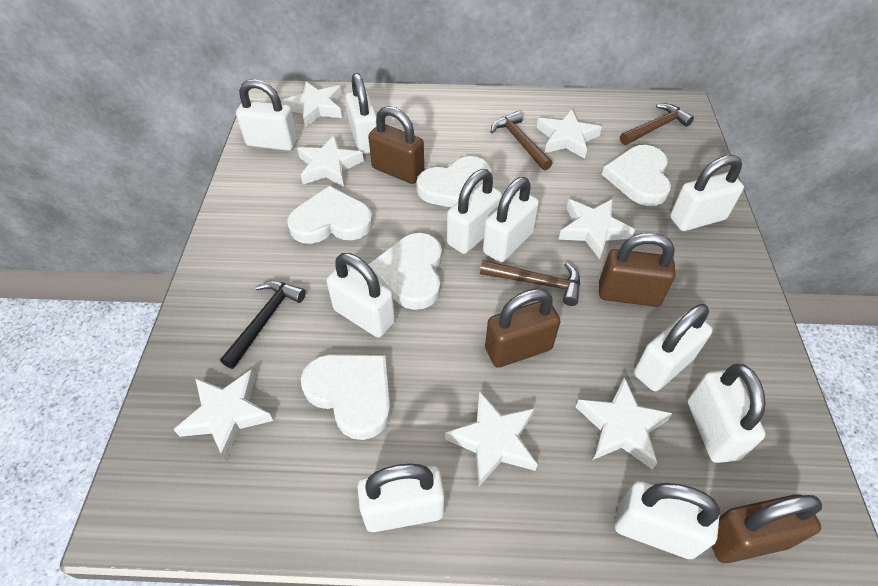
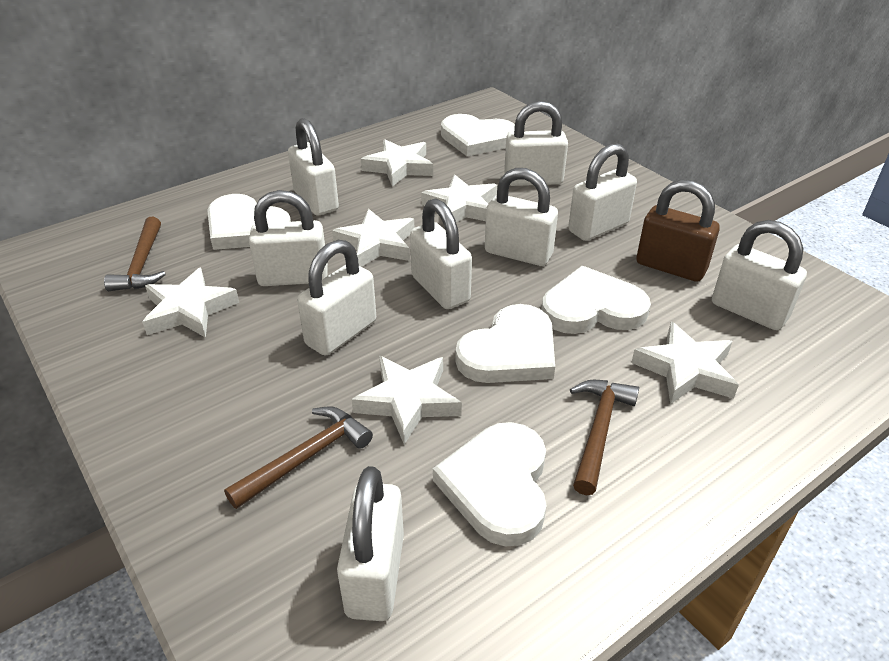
black hammer: [220,281,306,369] = 1 -> none = 0
brown padlock: [368,106,424,184] [485,289,561,368] [599,233,676,307] [711,494,822,563] = 4 -> [636,180,720,282] = 1
white padlock: [236,79,297,151] [327,253,395,337] [345,73,377,154] [358,464,444,532] [447,169,502,254] [483,177,539,263] [615,481,720,559] [634,304,713,391] [670,155,744,231] [688,364,766,463] = 10 -> [249,190,328,286] [288,118,339,215] [297,240,376,356] [337,466,404,621] [410,199,472,309] [485,168,558,266] [504,101,568,186] [568,143,637,241] [712,220,807,330] = 9
white star: [174,369,273,460] [282,81,342,128] [297,135,364,187] [445,391,538,486] [537,109,602,159] [559,199,635,259] [576,377,672,469] = 7 -> [142,267,239,338] [332,209,414,267] [352,356,462,444] [361,139,433,187] [421,174,497,222] [631,321,739,404] = 6

